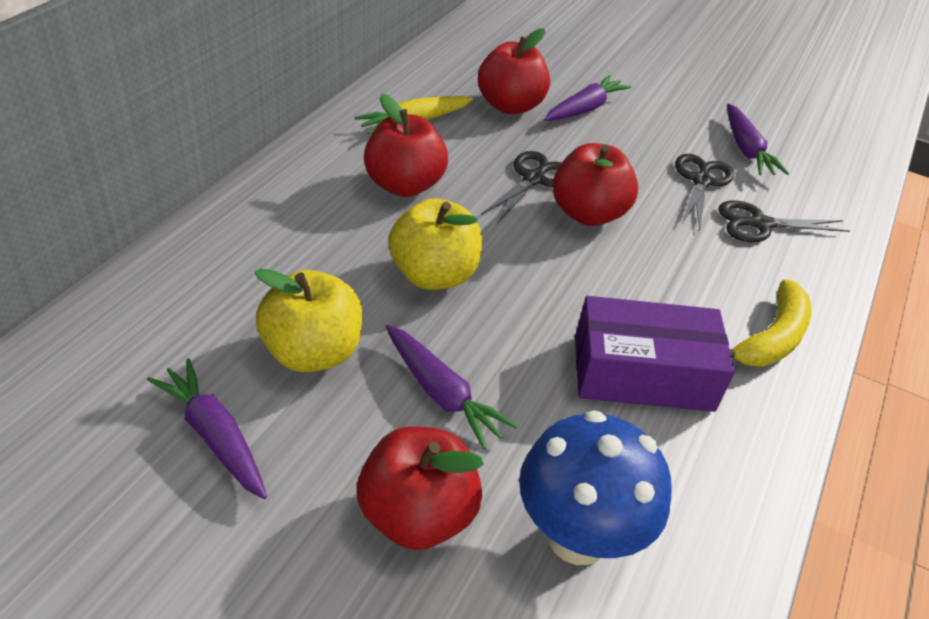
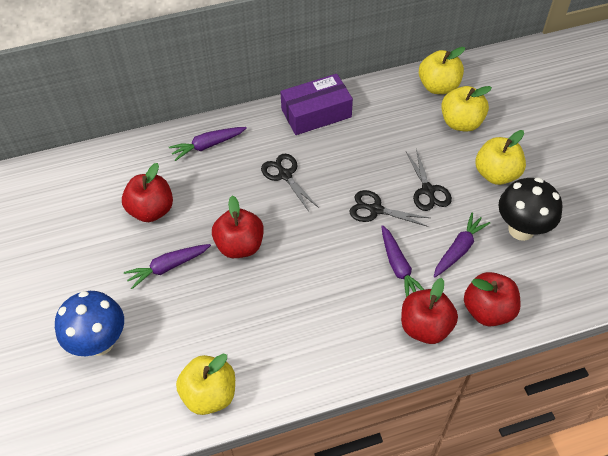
black mushroom: none = 0 -> [498,178,562,241] = 1
yellow apple: [254,269,363,372] [389,198,482,290] = 2 -> [176,354,235,415] [419,47,465,94] [441,86,492,132] [475,130,526,185] = 4
yellow banana: [730,279,811,367] = 1 -> none = 0
yellow carrot: [355,96,473,135] = 1 -> none = 0

